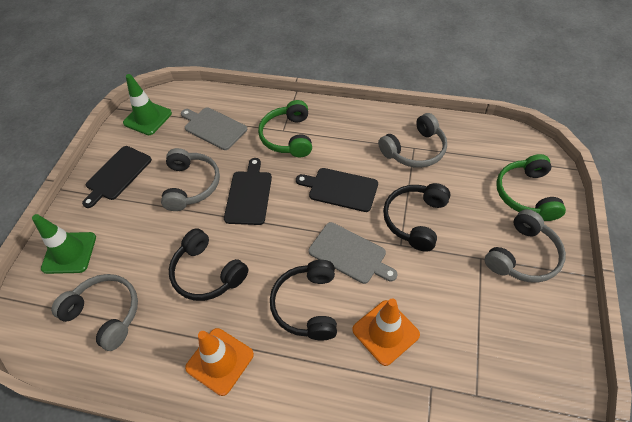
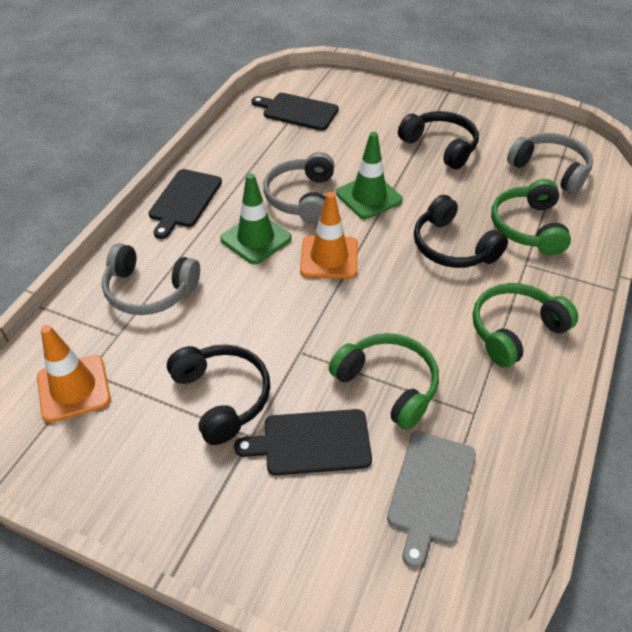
green headphones: [258,100,312,157] [496,154,566,221] = 2 -> [329,333,439,430] [473,283,578,367] [491,179,571,255] = 3
grey cutting board: [181,107,247,150] [308,222,398,284] = 2 -> [387,431,476,568] = 1
grey headphones: [51,274,138,351] [161,148,220,211] [378,113,447,168] [485,209,566,283] = 4 -> [102,243,200,315] [263,152,334,224] [507,133,593,194] = 3

